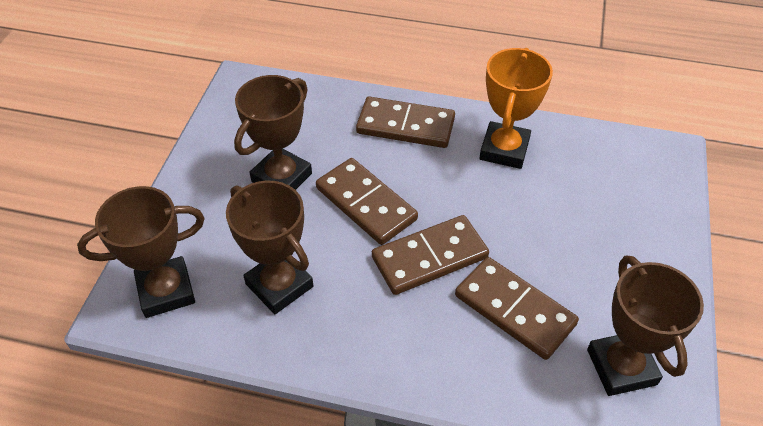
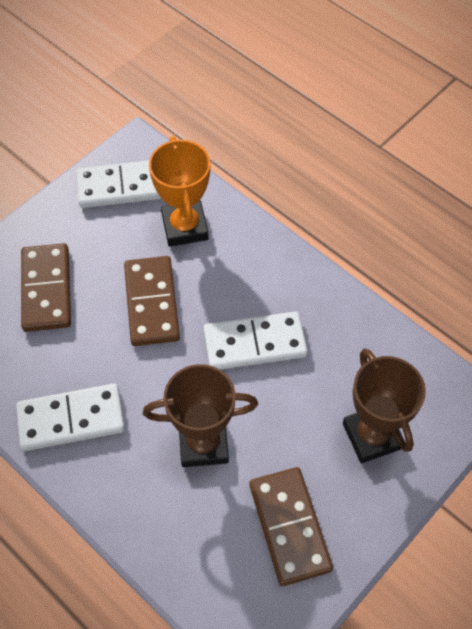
brown domino: [316,158,418,245] [356,97,455,148] [372,215,489,295] [455,257,579,360] = 4 -> [21,243,71,332] [124,256,180,346] [250,467,333,586] = 3
brown trophy: [77,186,205,318] [226,181,313,314] [234,75,312,190] [587,255,704,396] = 4 -> [143,364,258,467] [343,348,426,463] = 2
white domino: none = 0 -> [16,383,125,451] [76,160,162,208] [204,311,308,370] = 3

